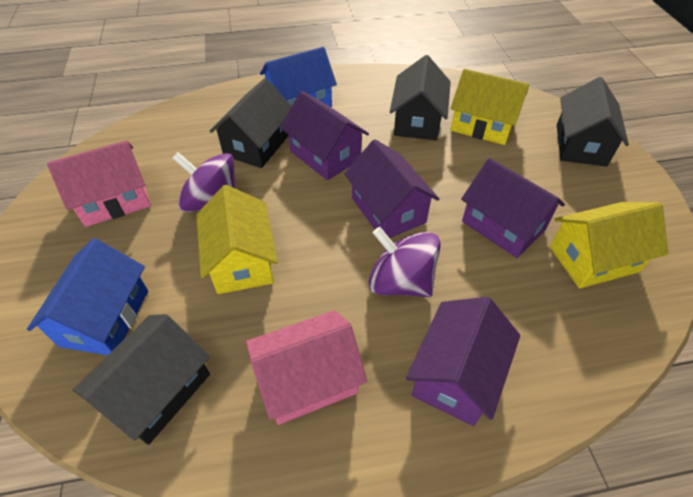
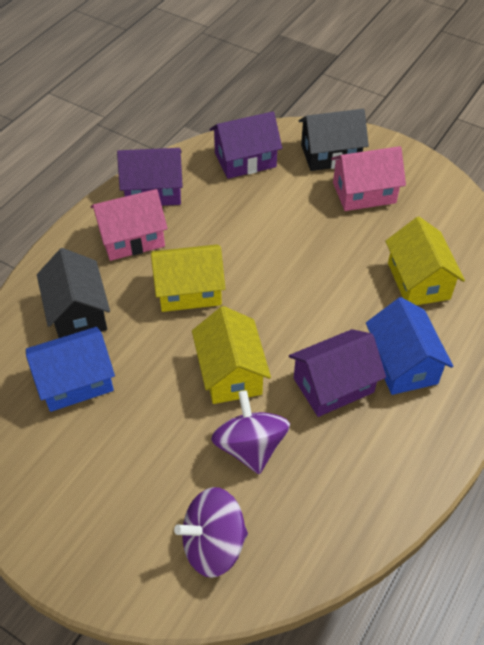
black house: [73,314,210,445] [210,78,292,168] [390,55,451,140] [557,77,629,167] = 4 -> [37,248,110,338] [299,109,369,171] = 2
purple house: [280,91,369,180] [344,139,439,238] [406,297,520,426] [461,158,565,258] = 4 -> [117,148,183,206] [210,111,282,179] [289,329,386,417] = 3

